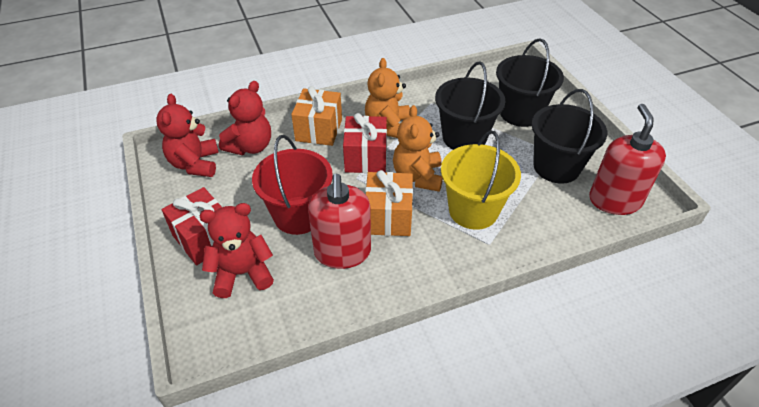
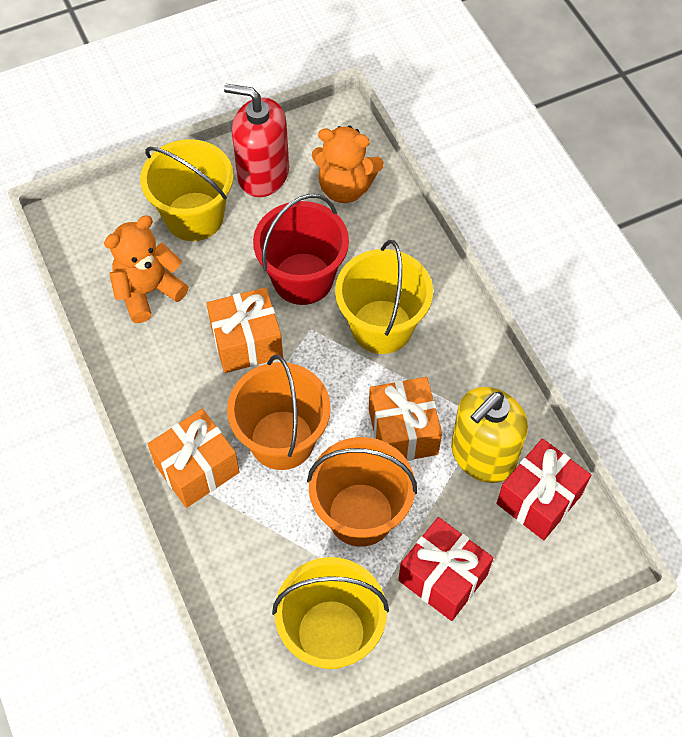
black bucket: [435,61,506,150] [496,38,564,127] [532,89,607,184] = 3 -> none = 0
orange bucket: none = 0 -> [227,355,331,470] [307,437,417,547] = 2
orange gift: [291,86,342,146] [365,170,413,236] = 2 -> [148,409,240,508] [206,287,283,373] [369,377,442,461] = 3
red soap dispenser: [308,174,371,269] [589,104,666,215] = 2 -> [224,84,289,197] = 1
red teddy bear: [156,94,219,177] [200,203,274,298] [219,81,271,155] = 3 -> none = 0
yellow bucket: [441,131,521,230] = 1 -> [140,139,234,241] [272,557,389,669] [335,240,433,354] = 3
yellow soap dispenser: none = 0 -> [451,387,528,483] = 1

